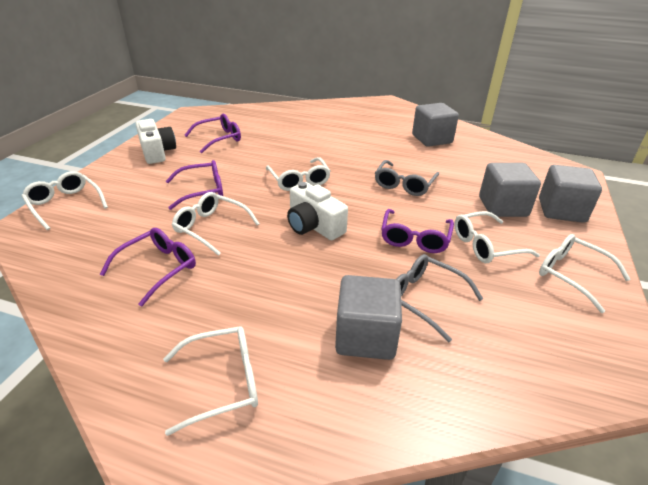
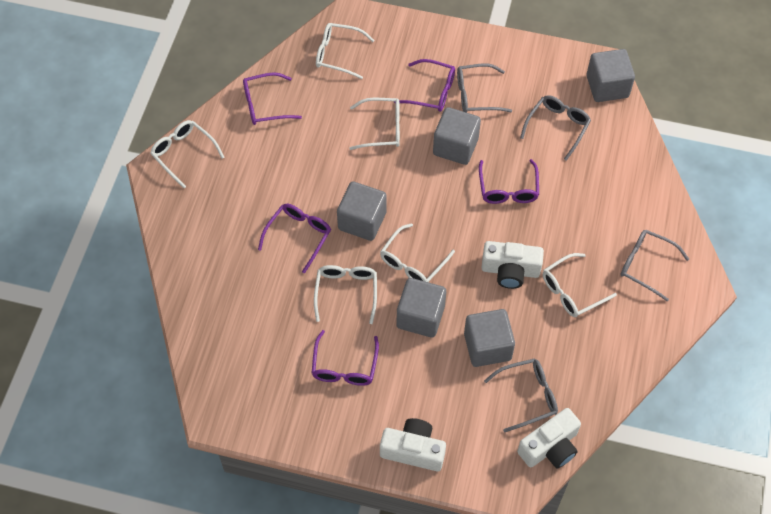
grey cube: [335,275,402,360] [412,103,459,147] [479,163,541,217] [539,165,602,223] = 4 -> [337,181,387,241] [397,278,446,337] [433,107,481,165] [464,309,515,367] [586,49,635,102] = 5
grey glasses: [375,160,439,196] [396,254,483,342] = 2 -> [457,64,512,113] [484,358,558,432] [520,95,591,161] [620,230,689,301] = 4
purple glasses: [100,228,196,307] [166,160,223,210] [184,114,241,153] [381,209,454,253] = 4 -> [243,72,302,125] [258,204,331,273] [311,330,379,386] [394,59,455,112] [479,159,539,204] = 5
white camera: [136,119,176,164] [287,182,348,240] = 2 -> [380,418,446,471] [481,241,544,289] [517,408,581,468] = 3

